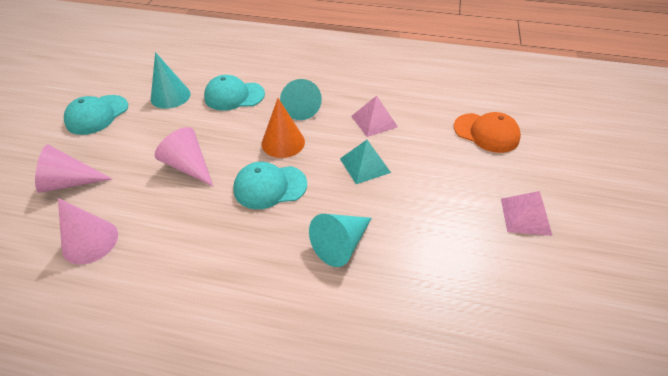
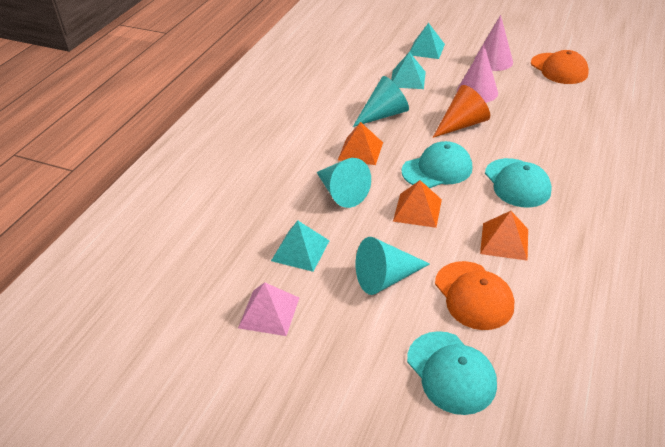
orange cap: [454,112,521,153] = 1 -> [435,261,514,330] [531,50,589,84] = 2
orange pyramid: none = 0 -> [338,122,383,165] [393,180,442,228] [480,211,528,261] = 3
pink cone: [35,145,112,193] [58,198,118,265] [155,127,213,186] = 3 -> [457,45,498,103] [474,15,513,71] = 2
pink pyramid: [351,96,398,137] [501,191,552,236] = 2 -> [238,282,299,336] = 1
turquoise pyramid: [340,140,391,184] = 1 -> [271,221,330,272] [391,52,426,89] [409,23,445,59] = 3

